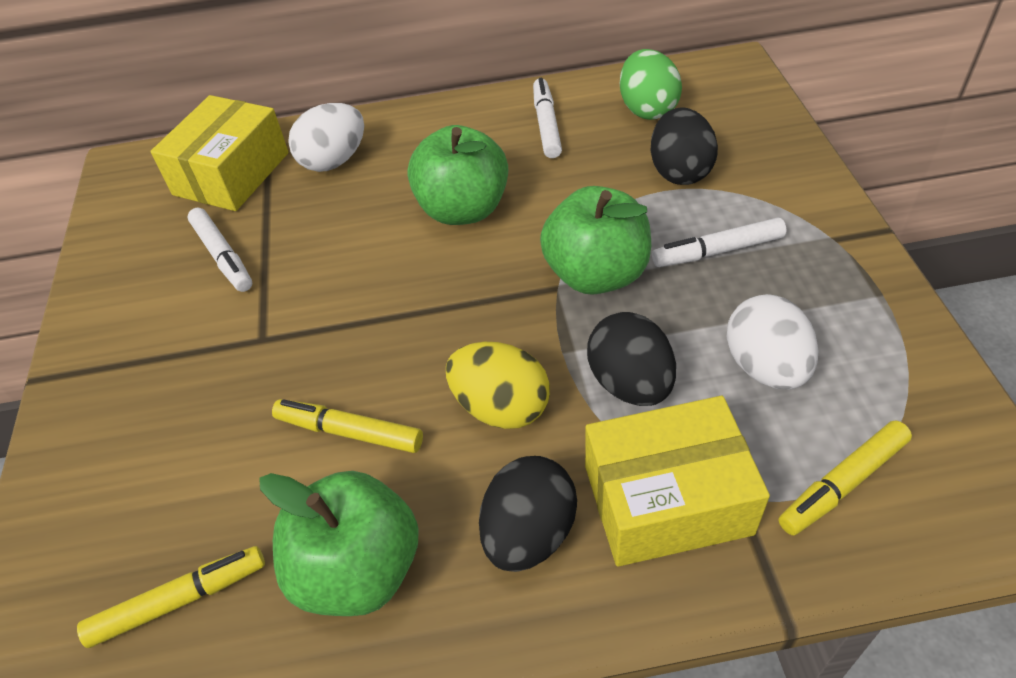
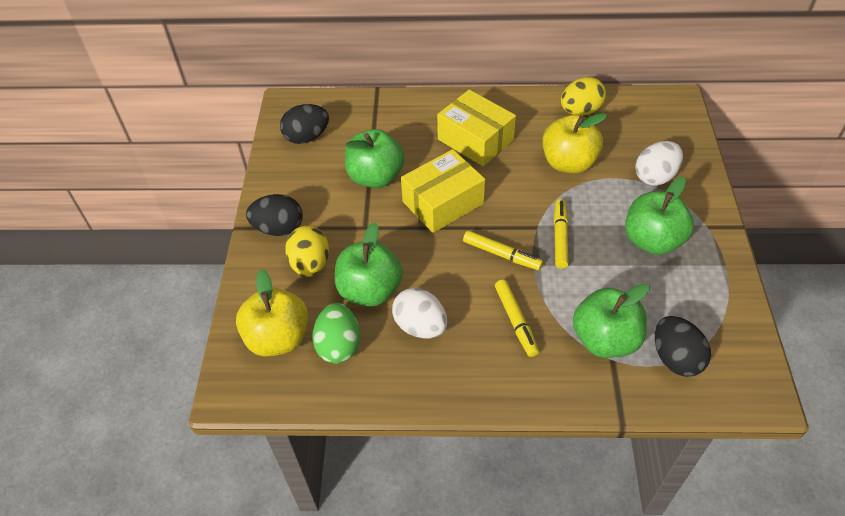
green apple: [259,471,419,616] [407,125,508,225] [540,186,651,295] = 3 -> [335,222,403,307] [345,129,405,188] [573,283,649,358] [625,177,694,255] = 4
white marker: [188,208,252,292] [533,78,562,158] [652,217,787,267] = 3 -> none = 0
yellow apple: none = 0 -> [236,269,308,357] [542,113,607,174] = 2
yellow egg: [446,342,550,429] = 1 -> [285,226,329,277] [561,77,606,116] = 2

